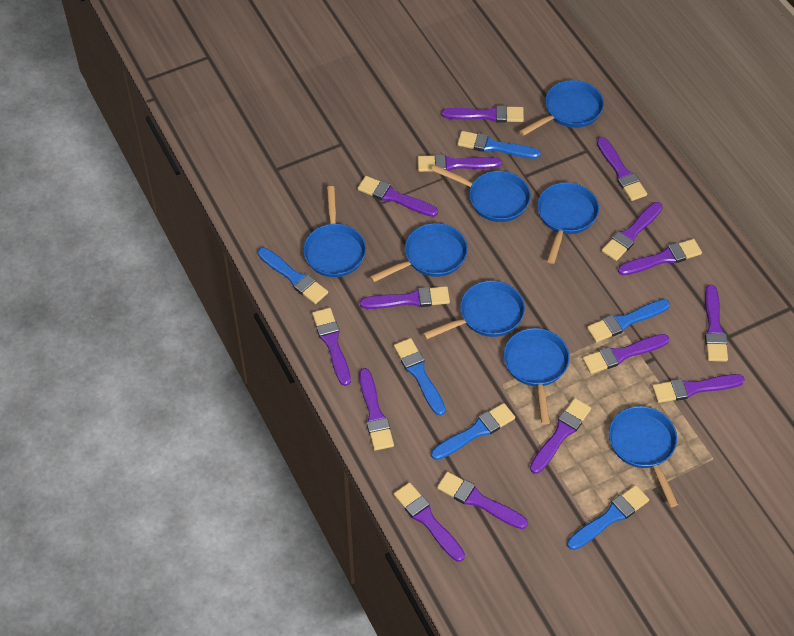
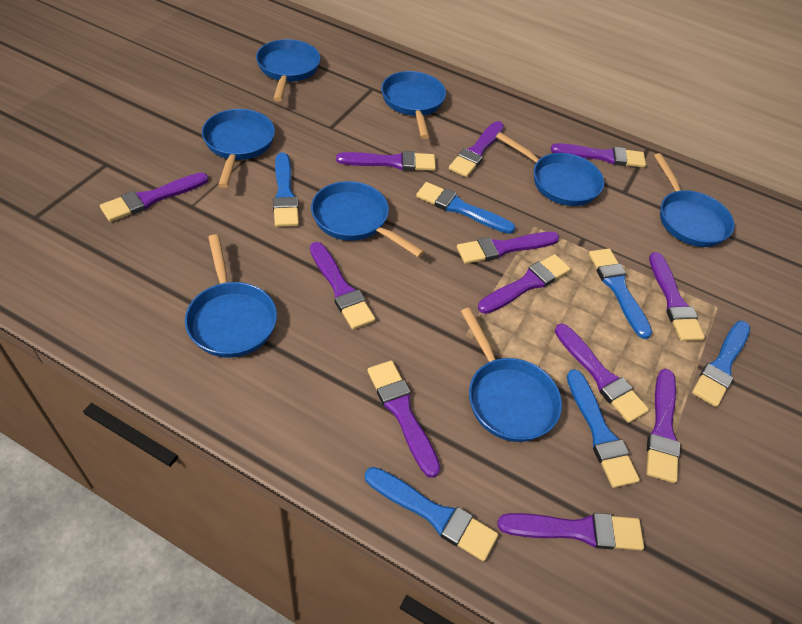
purple brush: [312,308,351,386] [357,176,438,217] [359,368,394,451] [360,286,450,309] [394,482,465,562] [417,154,502,172] [437,472,528,529] [442,105,524,123] [530,398,591,474] [582,334,670,374] [597,137,647,201] [602,202,663,261] [618,239,702,275] [652,374,745,403] [705,285,728,362] = 15 -> [100,173,209,222] [310,242,375,329] [336,151,436,171] [367,360,441,478] [449,121,504,177] [457,232,559,264] [478,254,571,314] [497,513,644,550] [551,143,646,168] [555,324,649,423] [646,369,680,483] [649,252,705,341] = 12

